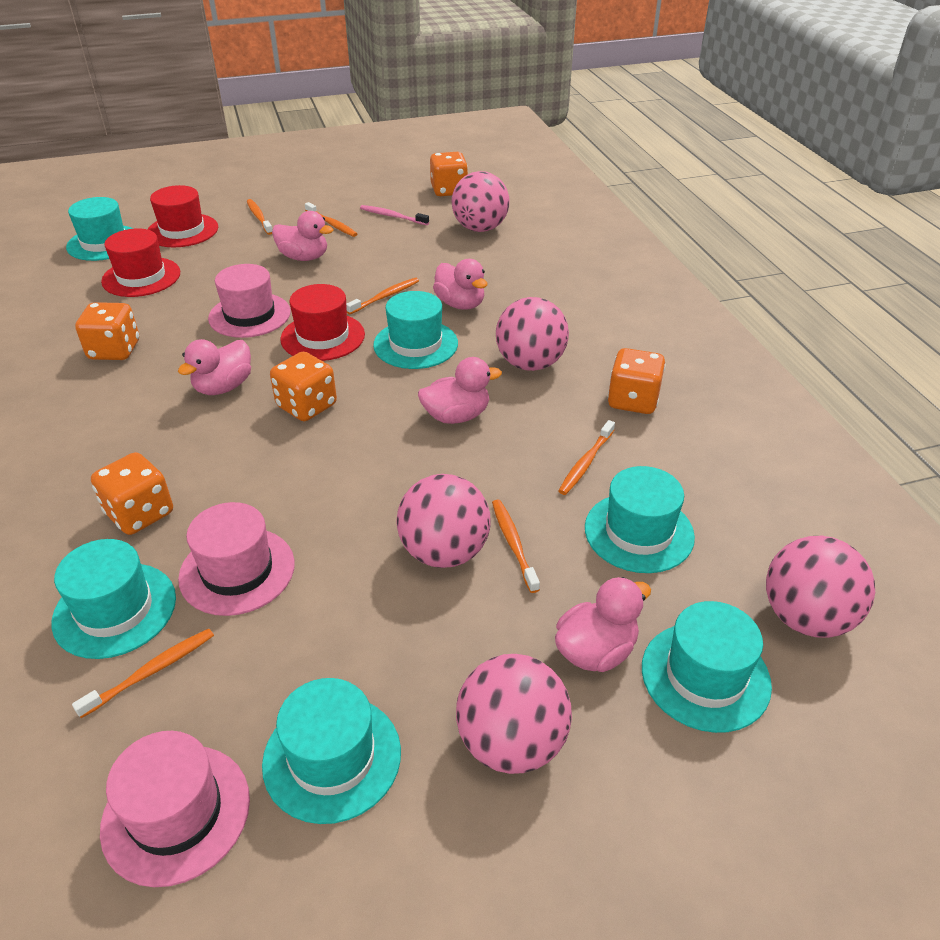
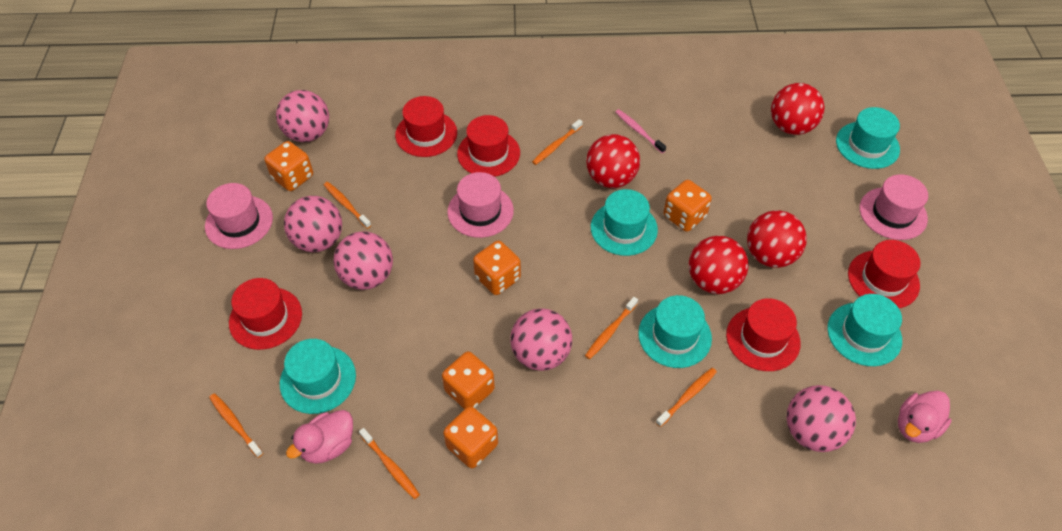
pink duck: [178,339,251,395] [272,211,334,261] [418,357,502,424] [433,259,487,310] [555,577,651,672] = 5 -> [286,410,353,464] [898,391,952,443] = 2
red ball: none = 0 -> [586,134,640,188] [689,236,749,294] [747,211,807,268] [771,83,825,135] = 4
red hat: [101,228,180,297] [147,185,218,247] [280,284,365,361] = 3 -> [229,278,302,350] [395,96,457,157] [457,115,520,177] [726,298,801,371] [848,240,920,308] = 5
turquoise hat: [51,539,176,659] [66,197,134,261] [262,678,401,824] [373,291,458,369] [585,466,695,573] [642,601,772,733] = 6 -> [280,339,356,414] [591,189,658,256] [638,295,712,368] [827,294,902,366] [836,107,900,169] = 5

